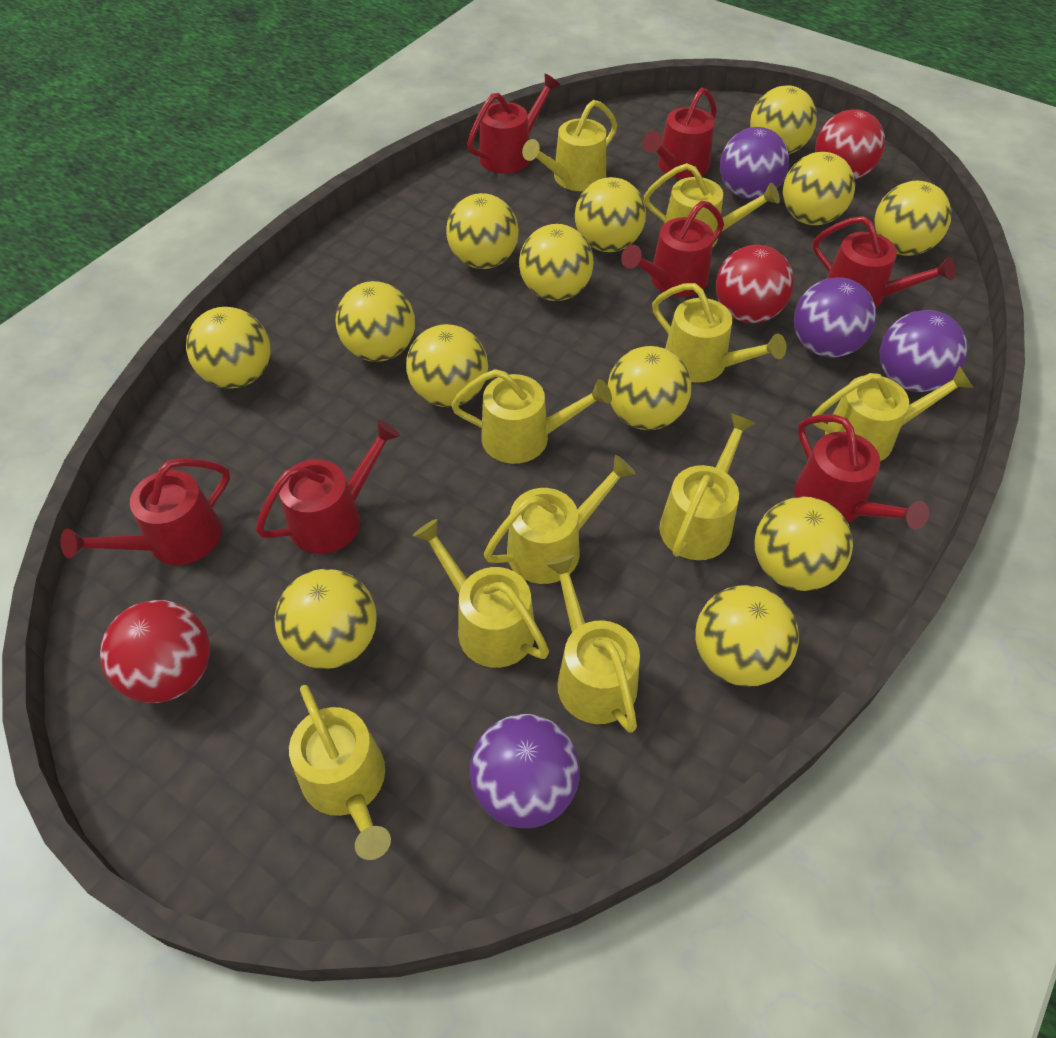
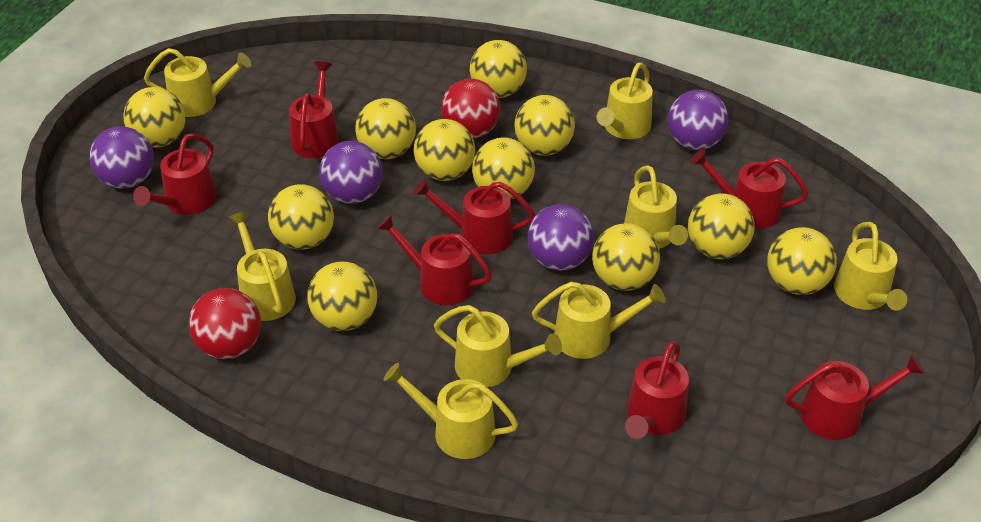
red ball: [100,600,210,703] [716,245,794,323] [815,109,885,179] = 3 -> [188,288,261,359] [441,79,500,139] = 2
yellow ball: [186,307,270,389] [275,569,377,669] [335,281,415,362] [406,324,488,407] [446,193,519,269] [519,224,594,301] [575,177,646,252] [608,346,691,430] [695,585,799,687] [750,85,817,154] [754,497,853,591] [783,152,855,225] [874,181,952,256] = 13 -> [123,87,185,148] [268,184,334,250] [307,262,377,331] [355,98,416,159] [414,119,475,181] [470,40,527,98] [472,137,535,200] [514,95,575,156] [592,223,660,291] [688,193,755,259] [767,227,837,295] = 11
yellow watering can: [289,685,391,860] [413,519,549,668] [451,369,612,464] [484,455,636,584] [522,100,618,191] [546,555,640,733] [644,163,780,247] [652,283,786,383] [659,413,756,560] [812,366,973,461] = 10 -> [144,48,251,117] [228,211,296,321] [384,363,518,459] [434,305,562,387] [532,282,666,359] [596,63,653,139] [624,165,688,249] [834,222,907,311] = 8

